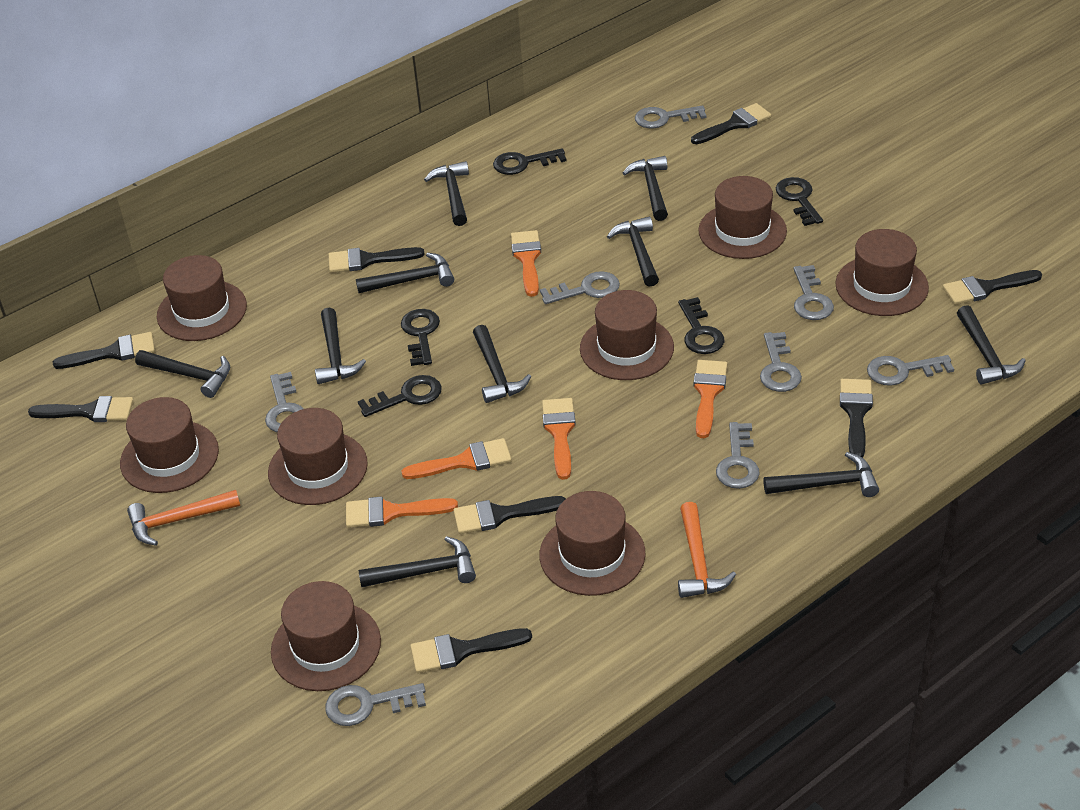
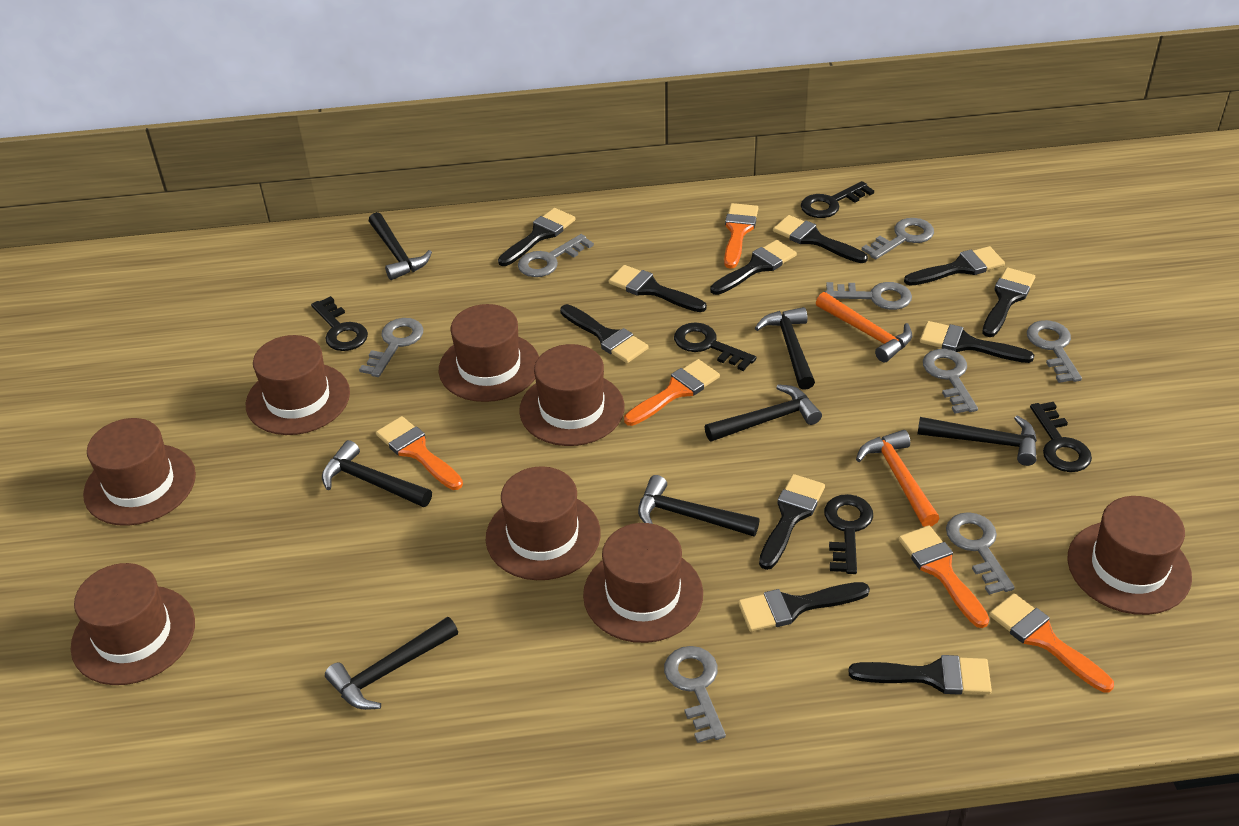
black brush: [28,396,133,422] [53,332,155,369] [328,247,425,273] [410,628,532,673] [453,496,566,534] [691,103,771,144] [840,379,873,457] [943,270,1042,305] = 8 -> [498,208,576,266] [560,304,649,363] [608,265,707,312] [710,240,797,295] [738,582,870,632] [759,474,825,570] [773,215,868,263] [849,655,992,695] [904,246,1005,286] [920,321,1034,363] [982,267,1035,337] = 11
black hammer: [135,350,230,398] [315,308,366,384] [356,253,454,293] [358,536,476,588] [424,161,469,226] [473,325,531,403] [607,217,659,287] [623,156,668,221] [763,452,879,497] [957,305,1026,385] = 10 -> [322,440,432,507] [325,617,458,710] [369,212,432,280] [638,475,760,536] [705,384,822,442] [755,307,815,390] [917,415,1037,466] = 7

